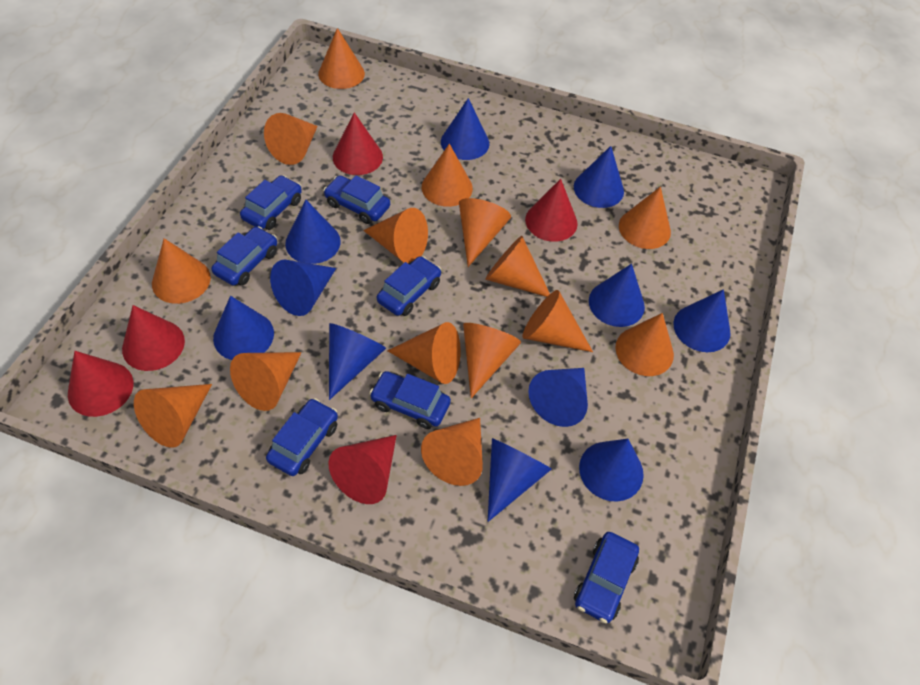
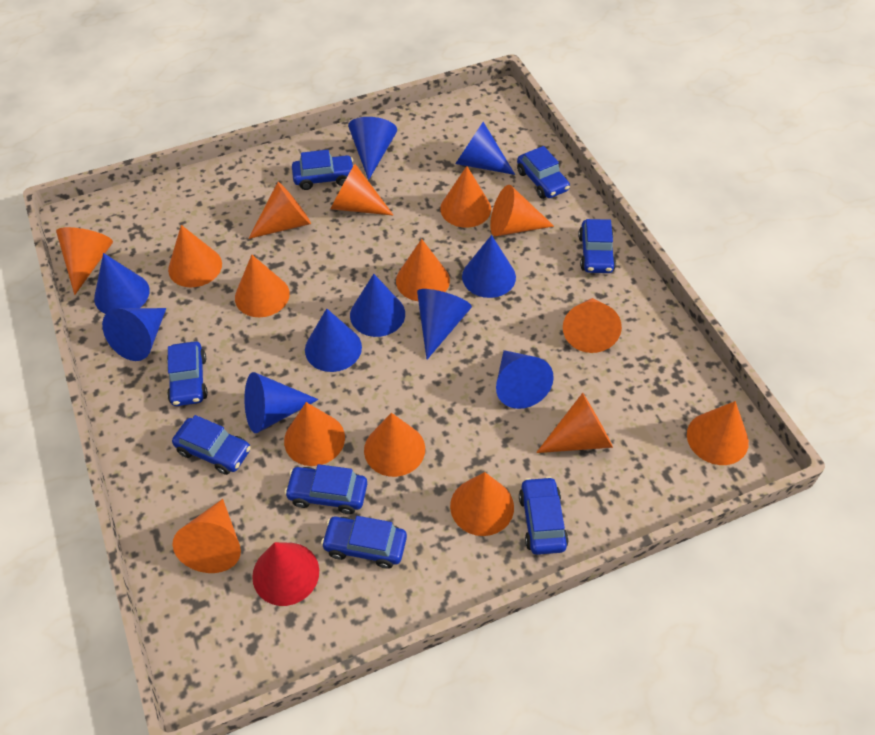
blue car: [211,226,277,286] [240,175,302,230] [266,398,338,476] [323,175,390,224] [369,371,451,429] [377,256,441,316] [574,532,639,623] = 7 -> [167,341,208,406] [172,415,251,475] [284,464,367,514] [292,150,353,190] [321,516,407,569] [517,146,570,199] [519,476,569,555] [578,219,616,273] = 8
blue cone: [213,296,274,360] [270,260,336,316] [285,200,341,264] [329,323,386,400] [441,98,489,160] [488,438,552,522] [528,368,588,427] [574,146,624,208] [579,439,644,502] [589,264,645,327] [673,289,731,352] = 11 -> [94,253,150,314] [102,308,166,361] [244,372,319,433] [305,308,362,372] [348,117,397,180] [350,274,405,337] [417,289,472,359] [455,122,515,175] [462,235,516,298] [496,350,554,409] = 10
red cone: [68,351,133,417] [122,305,185,371] [328,435,397,504] [333,112,383,175] [525,179,577,242] = 5 -> [252,542,319,606] = 1

